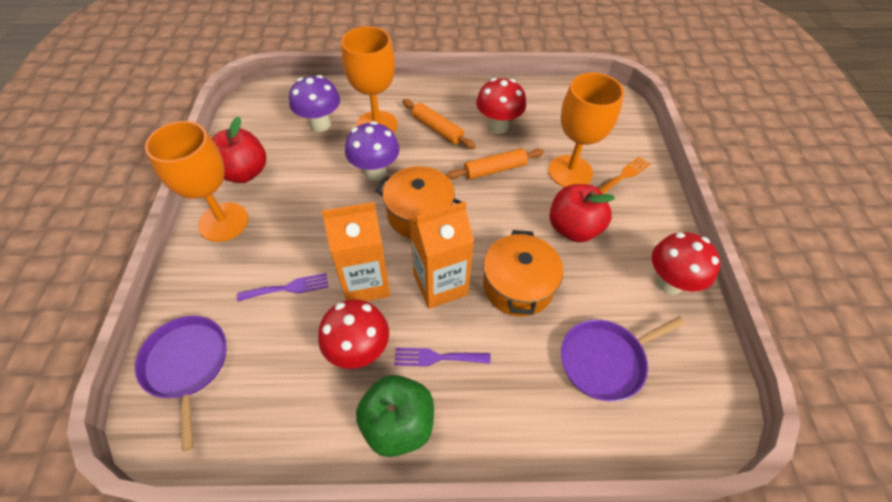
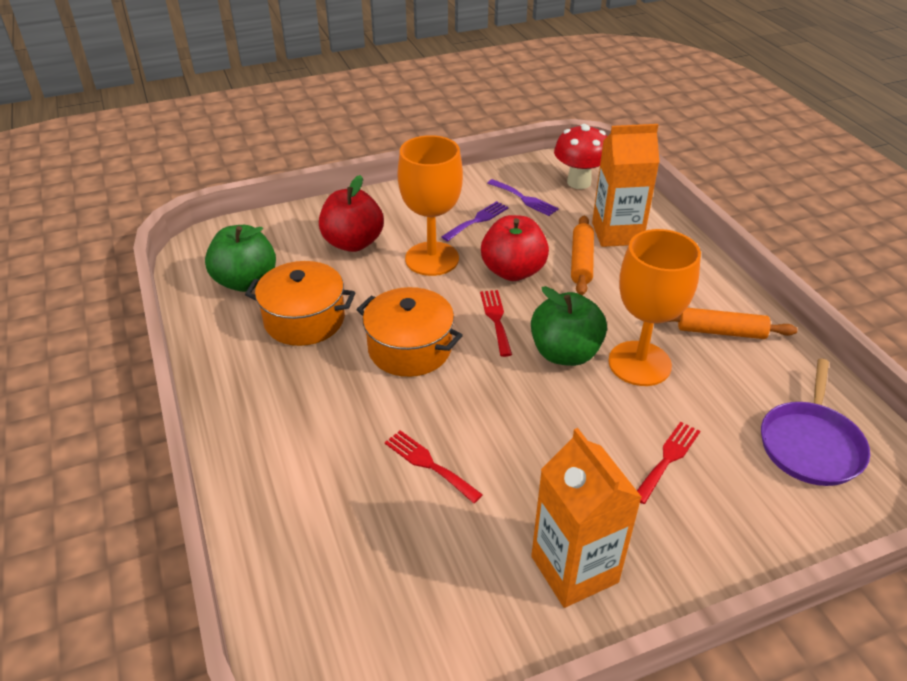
green apple: [356,375,434,457] = 1 -> [205,225,276,292] [531,286,607,366] = 2
orange fork: [598,156,650,194] = 1 -> none = 0
orange goblet: [145,121,248,242] [341,26,398,133] [548,73,624,187] = 3 -> [397,135,463,276] [608,229,701,386] = 2
purple mushroom: [289,75,340,132] [345,121,400,181] = 2 -> none = 0
purple pan: [135,316,226,452] [561,317,685,401] = 2 -> [761,359,870,486] = 1
red fork: none = 0 -> [385,430,483,503] [480,290,512,357] [637,422,700,504] = 3
red mushroom: [318,299,389,369] [476,78,526,134] [652,232,721,295] = 3 -> [554,124,607,189] = 1

